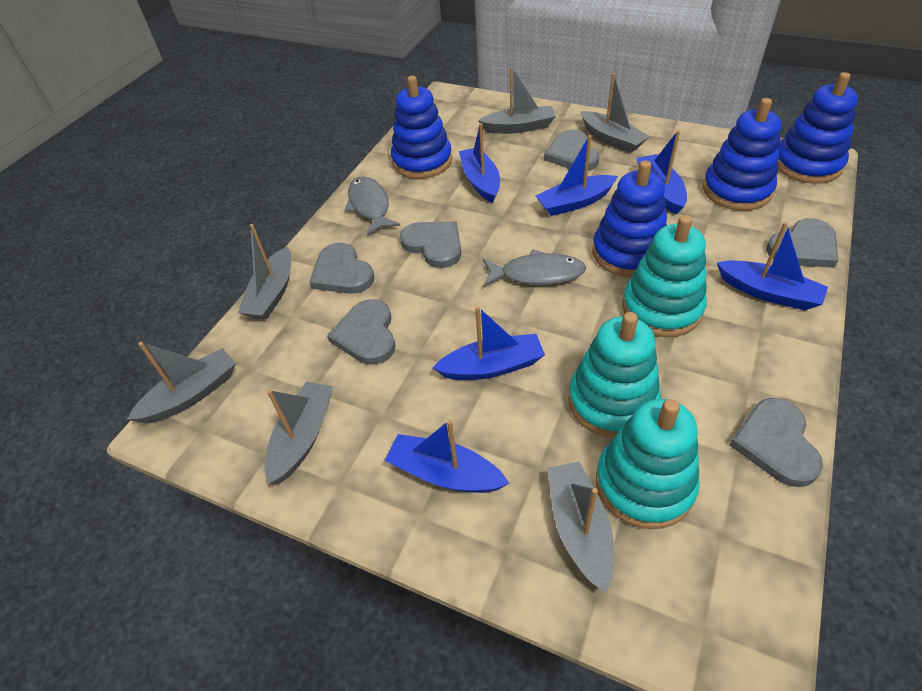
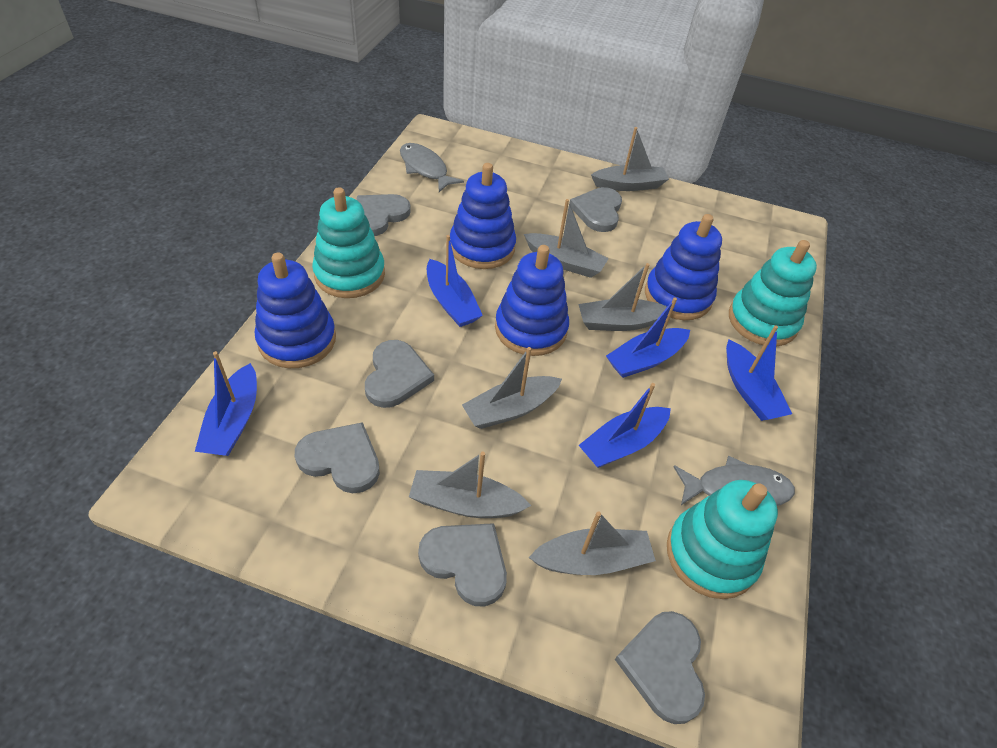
blue boat: [385,420,509,493] [433,306,545,380] [459,123,500,203] [536,135,618,216] [636,130,687,214] [717,222,828,311] = 6 -> [195,351,257,456] [427,235,483,327] [579,383,671,468] [606,297,690,378] [726,325,792,421] = 5

